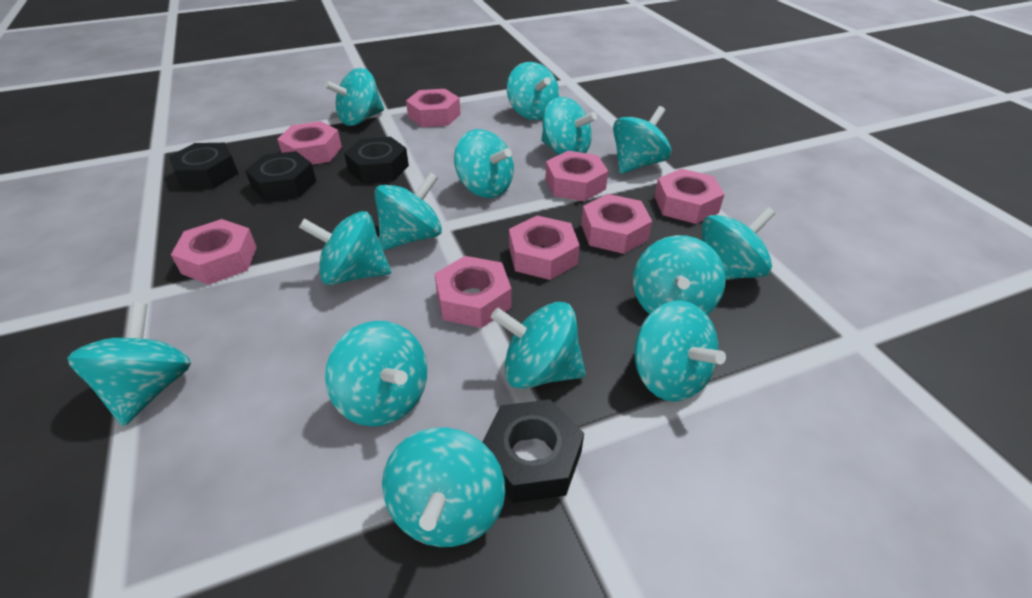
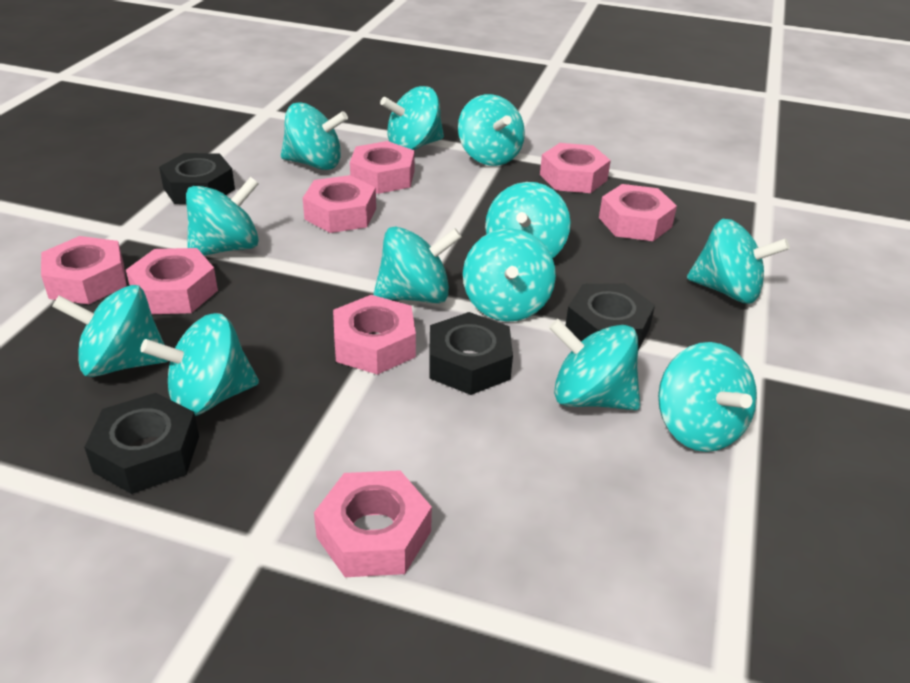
turquoise spinning top: [67,303,191,426] [299,211,391,285] [324,68,384,126] [325,321,427,427] [375,172,442,250] [382,427,505,547] [454,129,514,198] [491,302,586,389] [507,62,559,120] [541,97,597,155] [613,106,671,174] [633,235,726,315] [635,300,726,402] [702,207,775,280] = 14 -> [52,285,168,377] [140,313,259,416] [186,177,259,256] [281,102,348,170] [373,226,462,303] [380,86,444,150] [458,94,525,166] [463,228,556,322] [485,182,571,258] [549,319,640,410] [658,342,757,452] [687,219,790,303] = 12

